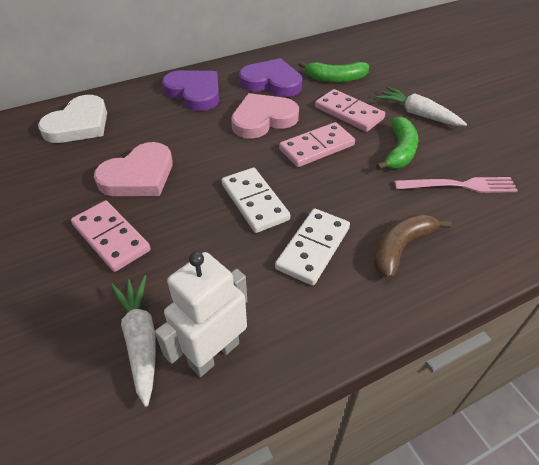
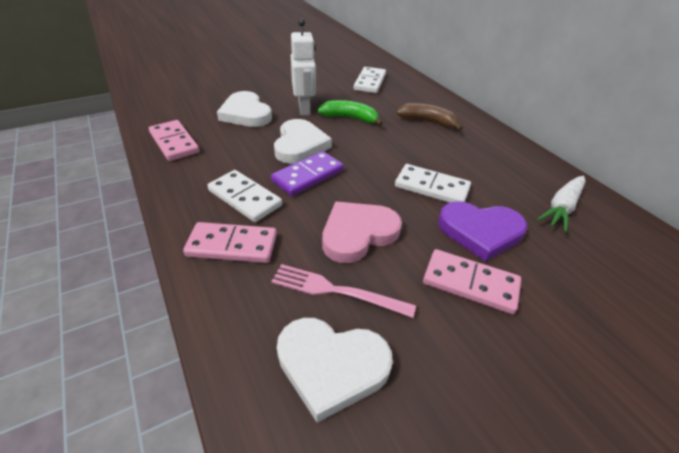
green banana: [299,61,369,82] [376,116,418,170] = 2 -> [318,100,383,126] = 1
pink heart: [94,142,173,196] [231,93,299,139] = 2 -> [322,202,402,263] = 1
purple domino: none = 0 -> [271,151,344,196] = 1
purple heart: [162,70,219,111] [239,58,302,97] = 2 -> [438,201,527,262] = 1
white carrot: [110,275,156,407] [376,87,467,126] = 2 -> [537,176,586,233] = 1
white domino: [221,167,290,233] [275,208,350,286] = 2 -> [207,170,282,222] [354,67,386,93] [395,164,471,203] = 3
white heart: [38,95,107,143] = 1 -> [217,91,272,127] [274,119,332,164] [277,318,393,423] = 3

